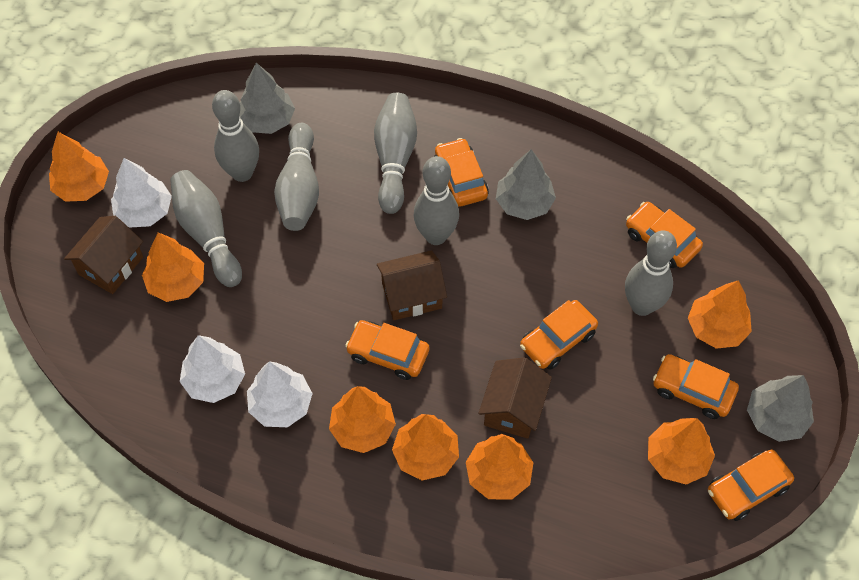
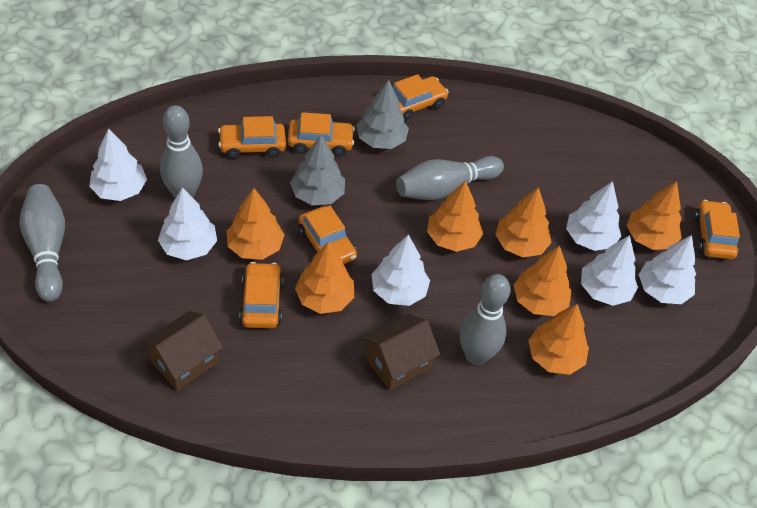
brown house: [64,216,143,294] [377,250,447,321] [478,357,552,439] = 3 -> [142,311,223,391] [362,314,440,390] = 2
grey bowling pin: [170,170,242,287] [212,90,259,182] [274,123,319,231] [374,93,417,214] [413,156,459,245] [625,230,677,316] = 6 -> [19,184,65,302] [160,105,203,198] [396,156,504,200] [460,274,510,365] = 4
grey tree: [239,63,295,134] [496,149,556,220] [747,375,814,442] = 3 -> [290,135,345,205] [356,80,409,149] = 2
white tree: [111,158,172,228] [180,335,245,403] [247,361,313,427] = 3 -> [89,128,147,201] [158,187,217,260] [371,234,430,306] [566,181,622,251] [581,235,638,306] [639,235,696,304] = 6

